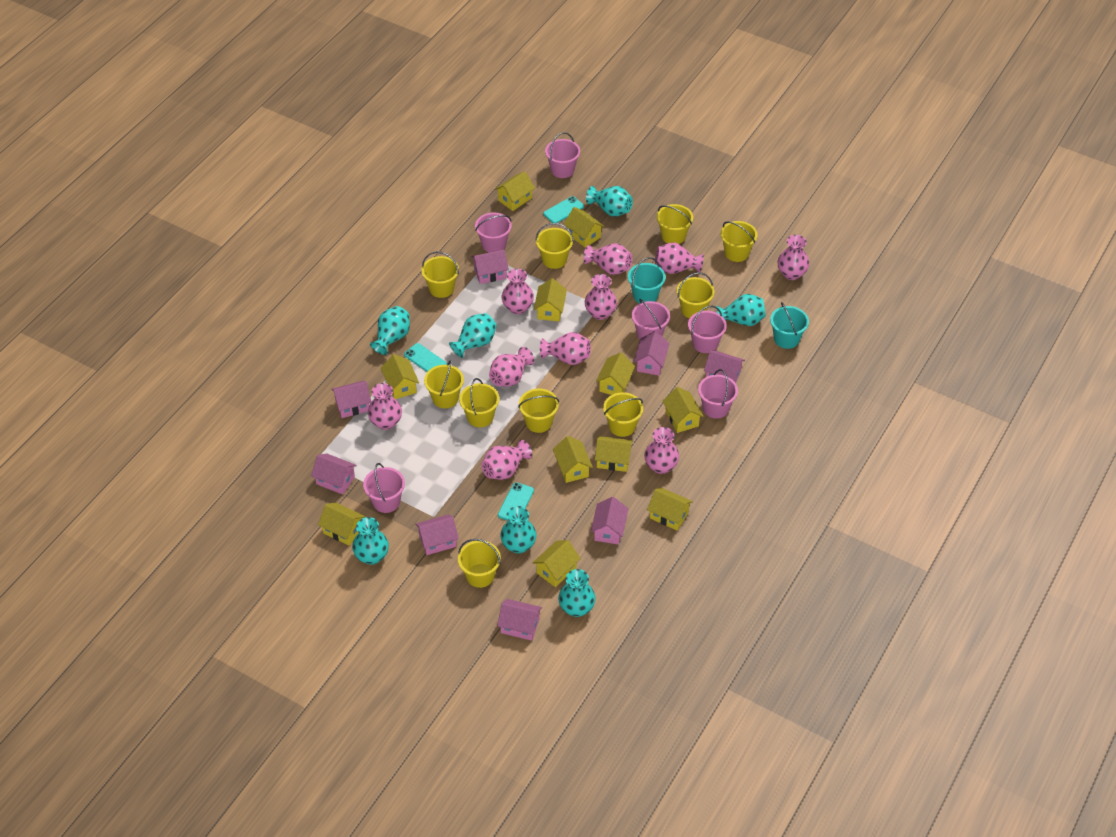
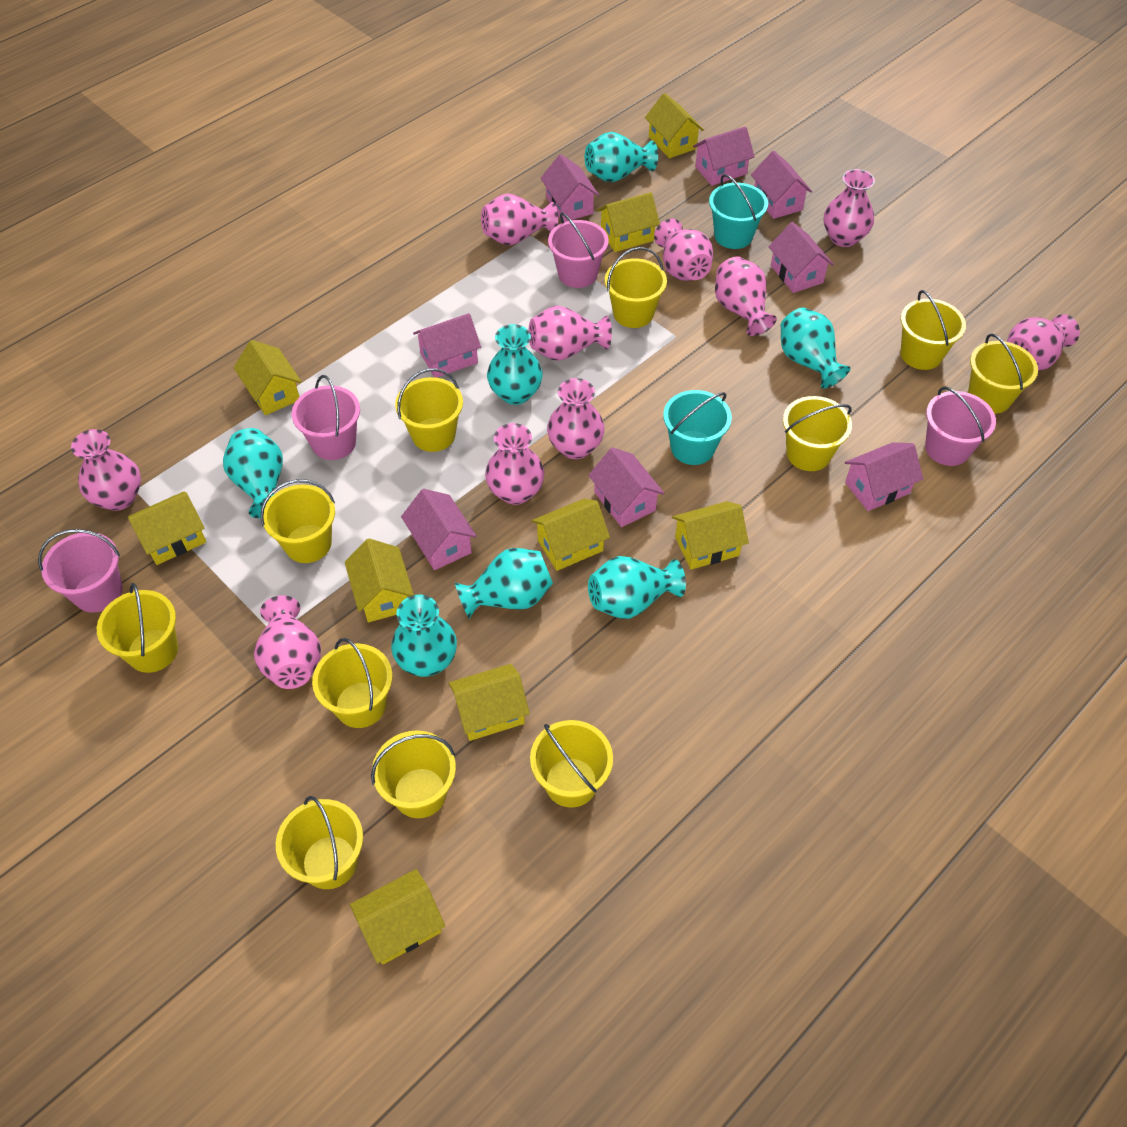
pink bucket: [363,463,405,513] [475,212,512,253] [545,132,580,178] [632,299,670,340] [688,306,727,353] [698,369,738,419] = 6 -> [38,529,123,613] [292,375,360,460] [548,212,609,288] [925,387,996,466] = 4
turquoise phone: [404,343,447,372] [498,482,534,521] [543,196,584,223] = 3 -> none = 0
yellow bucket: [421,251,459,298] [424,360,464,408] [458,539,501,588] [459,378,499,427] [518,388,559,433] [535,223,574,269] [603,392,643,437] [657,204,693,244] [677,272,715,319] [721,221,758,262] = 10 -> [97,583,178,673] [260,479,335,563] [276,796,363,889] [312,638,393,728] [371,730,456,818] [395,368,463,452] [530,720,613,808] [605,247,667,328] [783,396,852,471] [900,290,966,370] [968,334,1038,414] = 11
yellow house: [318,503,365,546] [381,354,419,399] [495,171,535,211] [533,540,581,587] [534,278,567,321] [553,436,593,483] [564,207,605,248] [595,436,633,472] [596,352,635,395] [647,488,693,530] [663,387,704,433] = 11 -> [128,492,206,565] [233,340,302,415] [345,538,414,622] [350,869,445,964] [449,664,530,741] [532,499,610,571] [597,192,660,252] [645,93,704,158] [672,501,749,570] = 9

